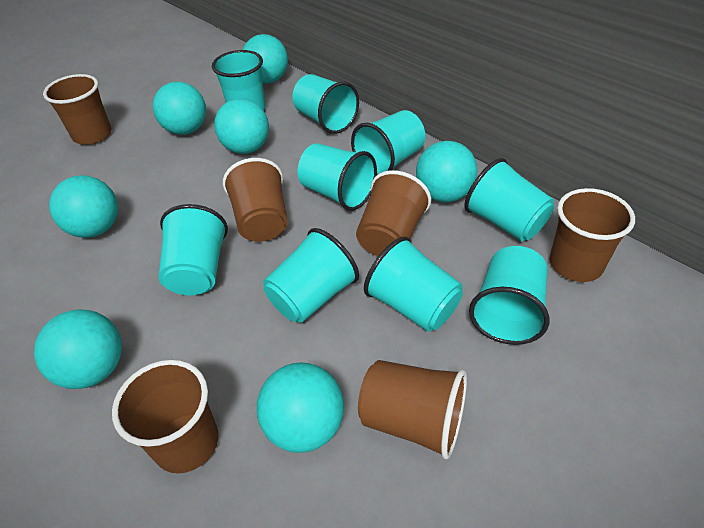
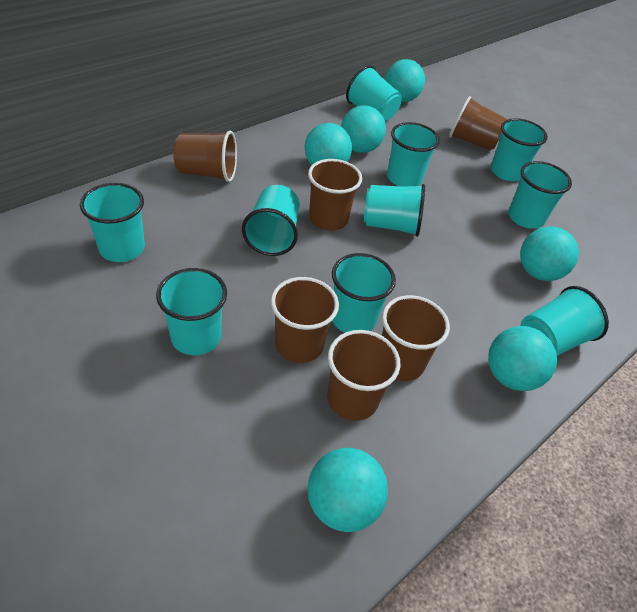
turquoise ball: [34,309,122,389] [49,175,118,238] [153,82,206,135] [214,98,269,154] [243,34,288,83] [257,362,344,453] [416,141,477,202] = 7 -> [304,123,352,165] [308,448,388,532] [341,105,386,153] [385,59,425,102] [488,326,557,391] [520,226,579,281] = 6
turquoise cup: [158,204,228,295] [212,50,265,111] [263,228,359,323] [292,74,359,134] [298,143,377,211] [351,110,425,175] [364,237,463,332] [464,158,554,242] [469,246,550,345] = 9 -> [80,183,145,262] [156,268,227,355] [242,185,300,256] [332,253,396,333] [346,65,402,121] [364,184,425,237] [387,122,440,187] [491,118,548,181] [508,161,572,229] [520,286,609,356] = 10

